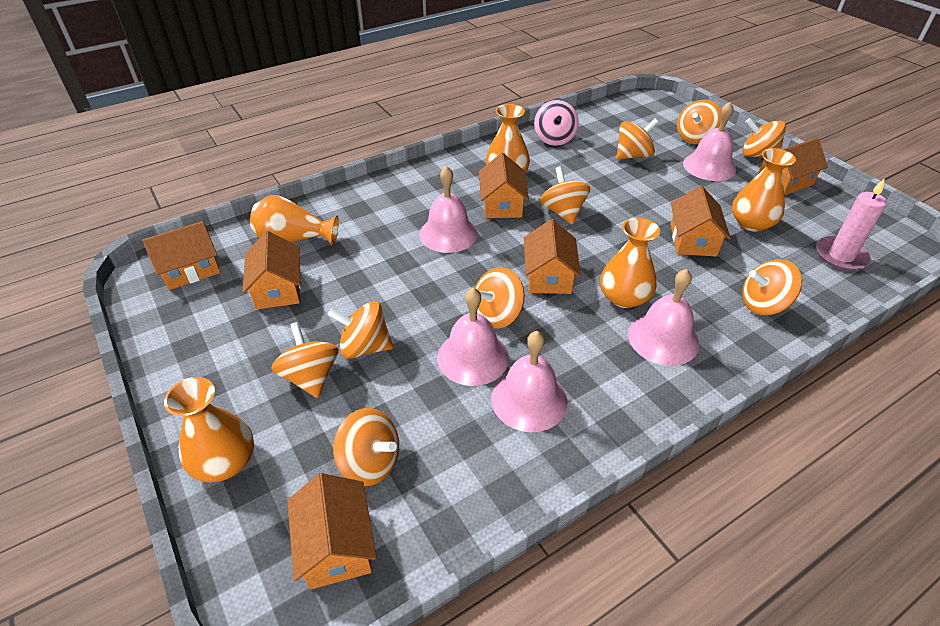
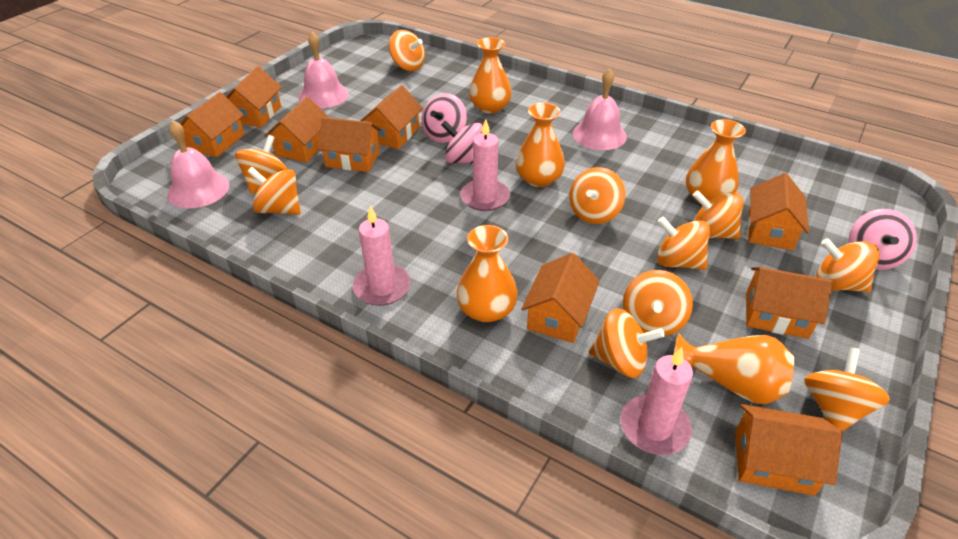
orange house: [142,221,220,290] [243,231,301,309] [287,473,377,590] [479,153,529,218] [524,219,581,294] [671,186,731,257] [758,138,828,195] = 7 -> [180,92,244,157] [226,66,282,127] [265,97,329,163] [317,117,382,172] [360,85,423,149] [521,253,600,343] [735,404,843,496] [746,267,833,339] [748,173,809,251] = 9
orange spinning top: [271,322,339,398] [328,301,393,359] [333,408,399,486] [475,267,525,329] [540,166,590,225] [616,118,658,160] [677,100,721,144] [742,259,802,315] [743,118,786,157] = 9 -> [235,135,288,194] [247,167,301,215] [389,30,425,71] [569,167,625,224] [589,308,665,378] [623,270,693,337] [657,217,710,270] [693,190,743,239] [804,347,890,432] [816,238,880,292] = 10
pink bell: [419,166,478,253] [437,288,509,386] [491,331,567,432] [628,269,699,366] [683,102,736,181] = 5 -> [167,120,229,208] [299,32,349,108] [573,68,627,150] = 3
pink candle: [816,178,887,270] = 1 -> [353,206,411,306] [460,119,510,211] [620,347,693,455] = 3
pink spinning top: [534,100,579,146] = 1 -> [422,93,467,143] [441,121,483,164] [848,209,917,270] = 3

